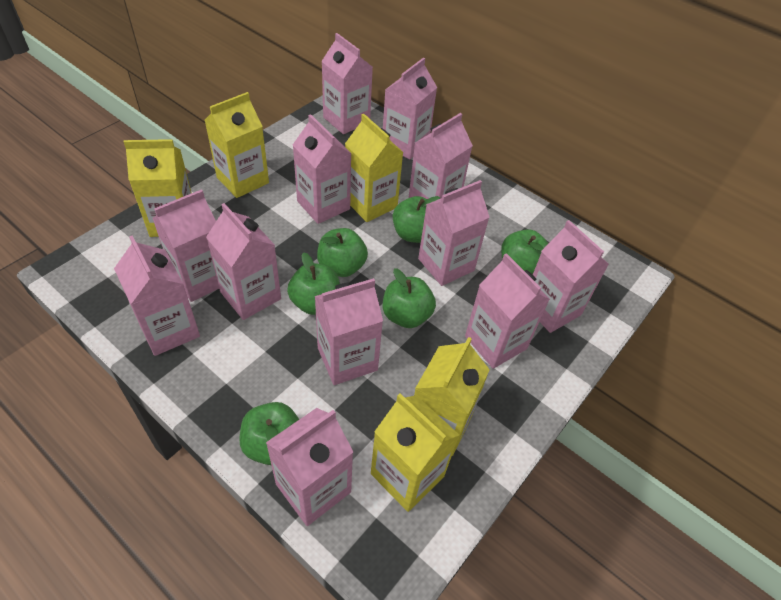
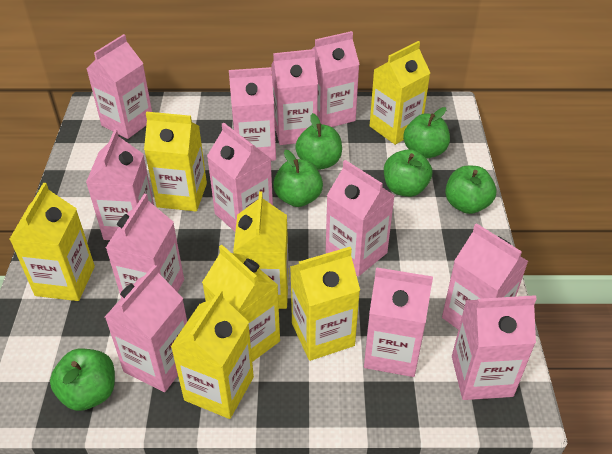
yellow carton: [124,139,192,237] [205,92,269,198] [345,114,404,222] [371,393,460,512] [414,337,490,456] = 5 -> [10,183,95,301] [144,112,207,211] [171,290,254,419] [202,245,280,362] [233,192,288,309] [290,247,360,361] [370,41,430,145] = 7

